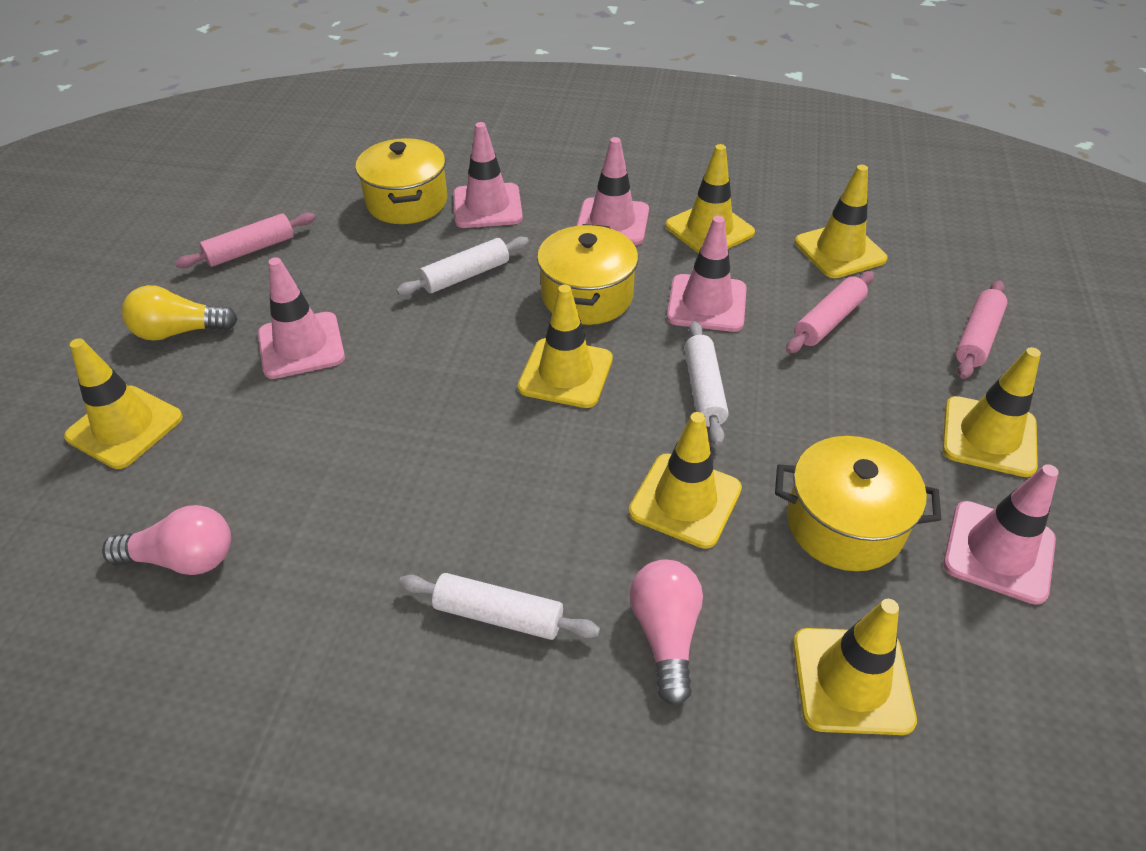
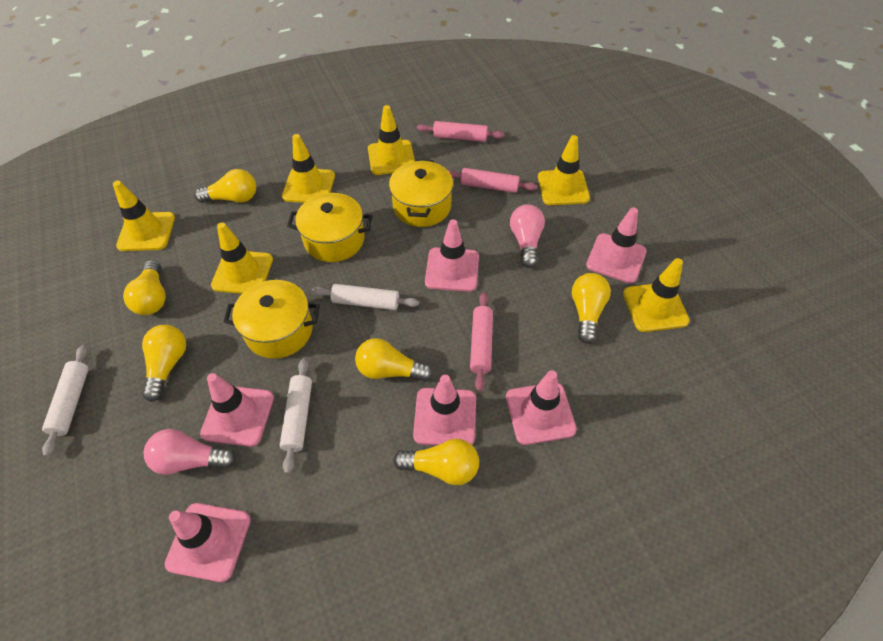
pink traffic cone: [258,257,345,379] [453,122,523,228] [577,137,649,245] [667,216,747,332] [944,464,1059,605] = 5 -> [165,503,251,582] [200,373,274,447] [413,375,476,445] [425,219,479,292] [506,370,577,445] [586,207,647,283] = 6
yellow light bulb: [122,285,238,341] = 1 -> [123,260,166,315] [142,325,186,402] [194,169,256,203] [355,338,433,382] [394,439,479,485] [572,273,611,344] = 6
yellow traffic cone: [64,338,183,469] [518,285,613,408] [629,412,742,549] [665,144,755,254] [793,599,917,735] [795,165,888,278] [943,347,1041,477] = 7 -> [113,181,175,251] [211,222,273,294] [282,134,335,203] [368,105,415,175] [538,135,590,205] [623,258,690,332] = 6

